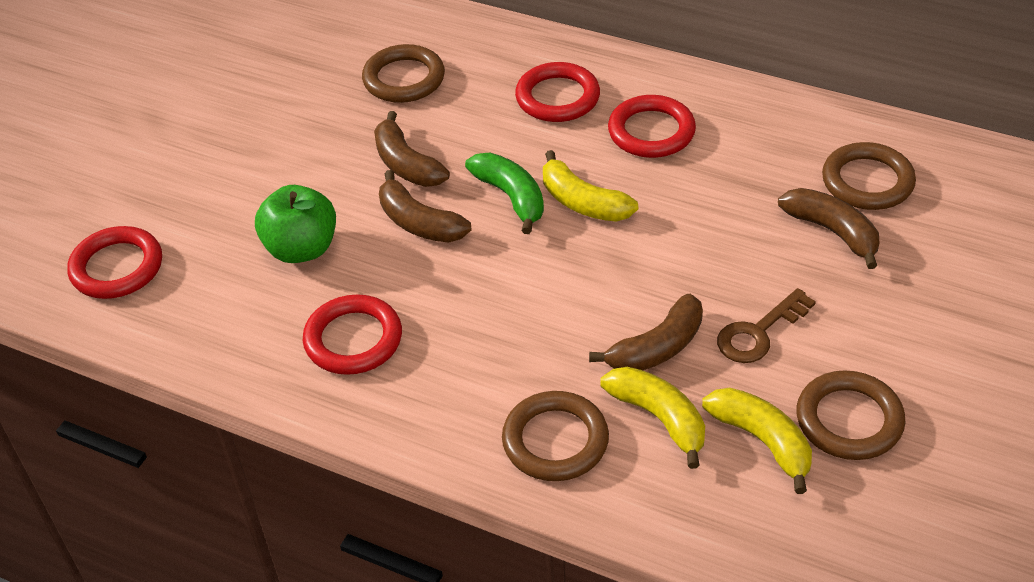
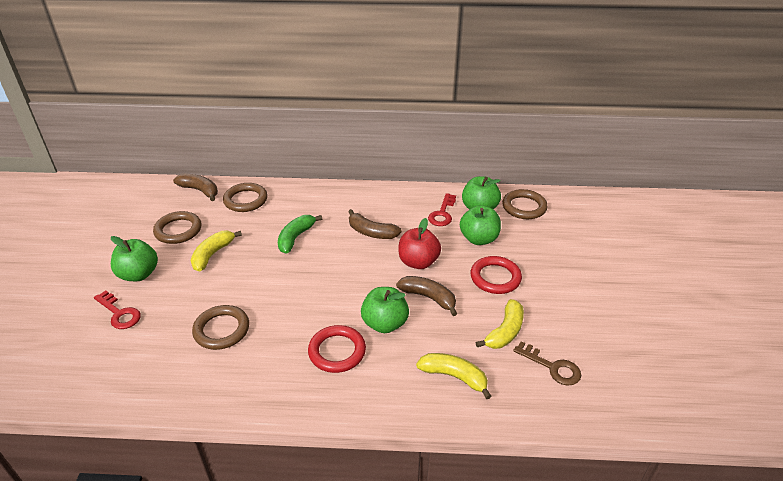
brown banana: [374,111,450,187] [379,170,472,242] [589,294,703,370] [778,188,879,269] = 4 -> [173,173,218,201] [348,209,402,239] [396,276,457,316] = 3
green apple: [255,185,336,263] = 1 -> [111,236,158,281] [361,287,409,333] [460,205,501,245] [462,176,501,210] = 4
red apple: none = 0 -> [398,218,441,269] = 1
red key: none = 0 -> [94,291,141,329] [428,193,456,226] = 2
red ring: [67,226,162,299] [303,295,402,375] [515,62,600,122] [608,95,696,158] = 4 -> [308,325,366,373] [470,256,522,294] = 2

